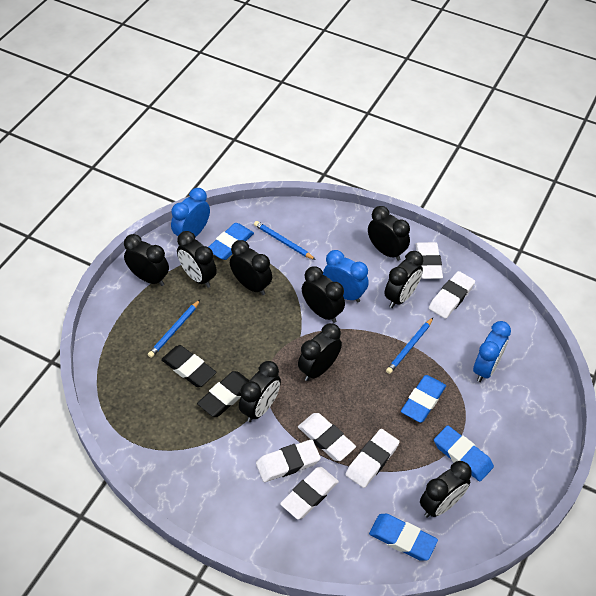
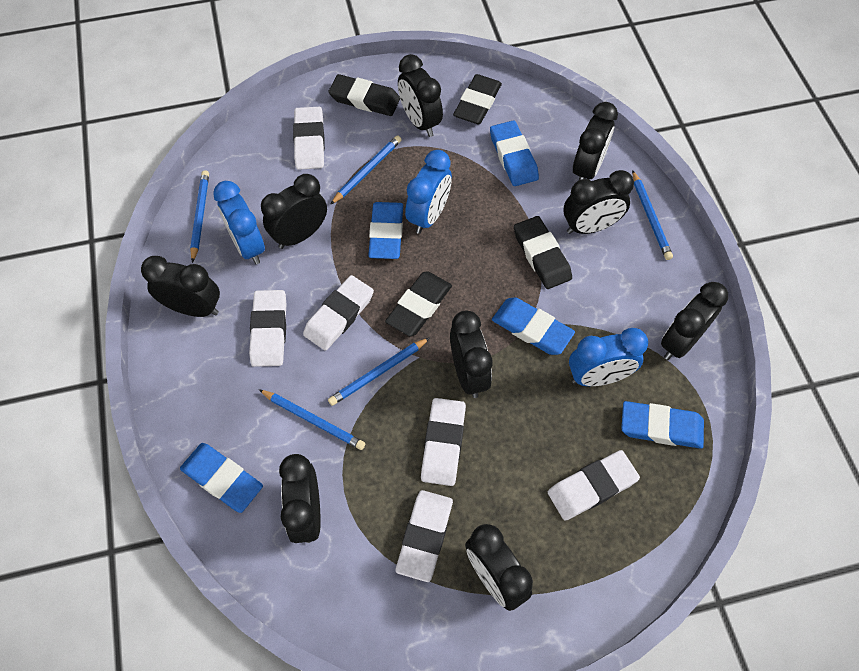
black eraser: [161,345,216,387] [197,371,250,417] = 2 -> [328,74,400,116] [385,271,452,337] [453,74,502,124] [514,216,572,289] = 4
blue eraser: [209,223,254,260] [369,514,438,561] [401,375,446,423] [434,425,494,482] = 4 -> [180,443,263,513] [368,202,403,259] [490,121,539,186] [492,297,575,355] [621,401,704,449] = 5
blue pencil: [148,300,200,358] [254,221,316,260] [386,318,433,374] = 3 -> [190,170,209,263] [259,389,365,450] [328,338,429,406] [330,135,402,205] [632,170,673,260] = 5

